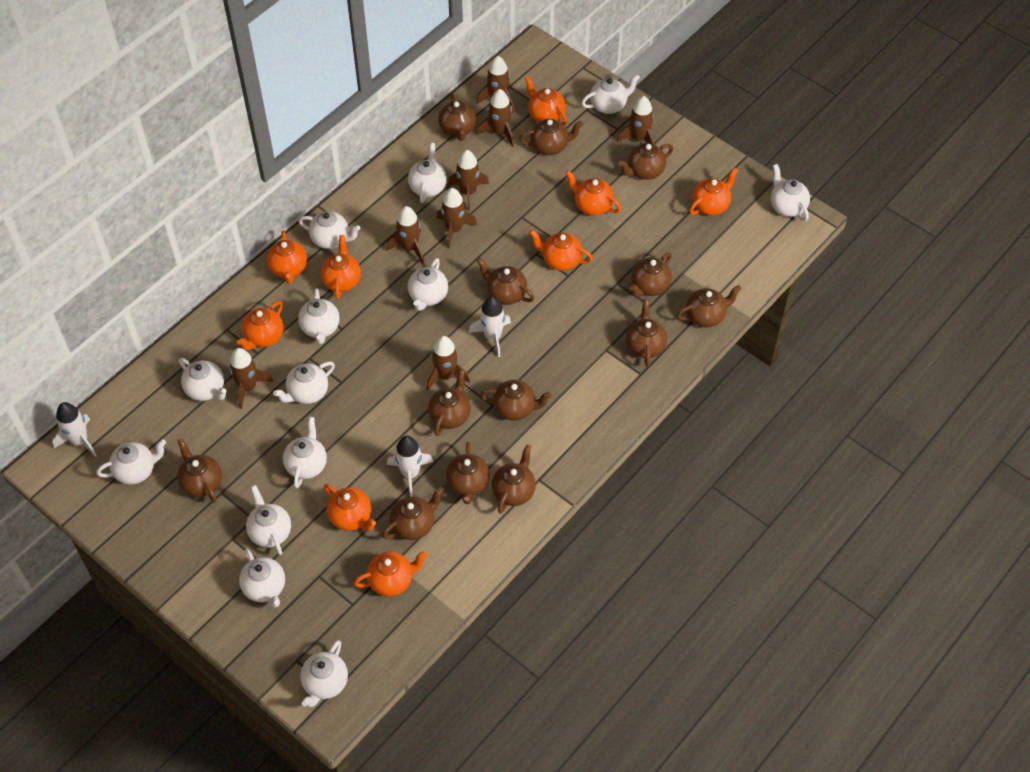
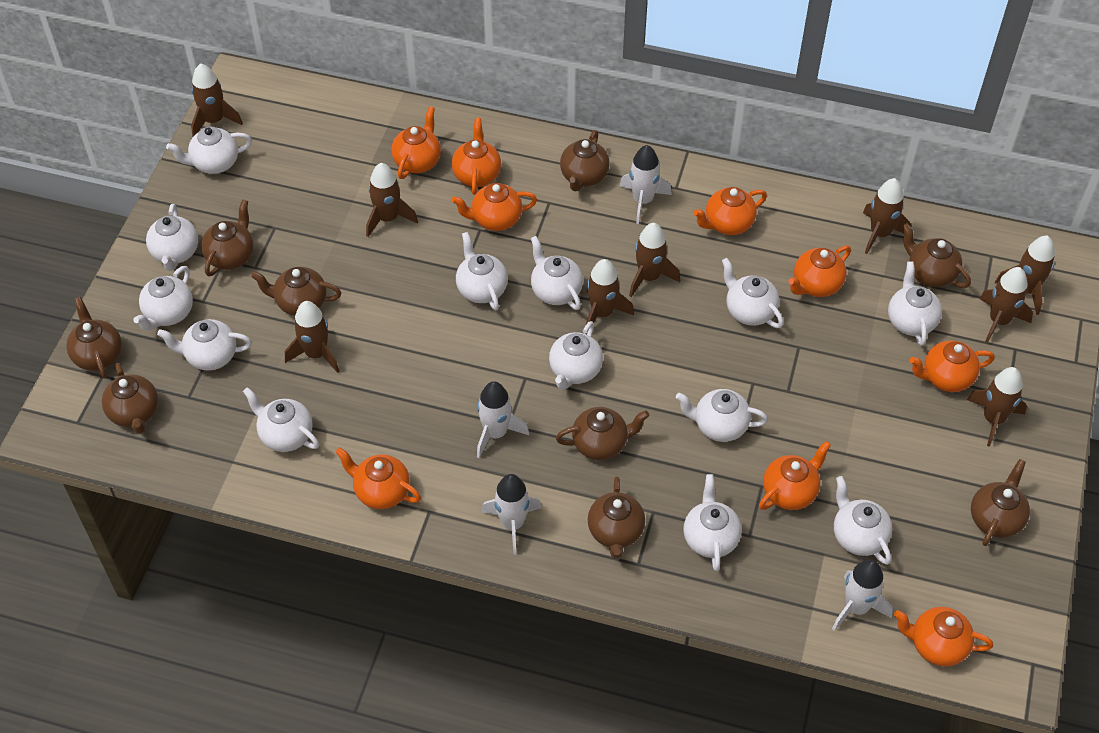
brown rocket: [229,348,273,409] [386,206,424,264] [426,336,470,391] [437,188,477,249] [448,150,489,211] [476,56,514,113] [478,89,514,147] [617,96,655,145] = 8 -> [191,63,243,137] [285,301,339,373] [366,163,418,237] [586,259,634,334] [629,223,680,297] [863,178,912,254] [967,367,1027,447] [980,267,1033,343] [995,236,1055,315] = 9
brown teapot: [177,438,222,503] [382,487,444,540] [428,369,471,436] [438,93,476,141] [446,442,490,504] [477,258,534,305] [480,380,552,421] [492,445,536,514] [519,119,583,155] [619,143,673,180] [626,299,667,367] [630,253,672,297] [677,285,741,327] = 13 -> [66,297,122,379] [102,363,158,434] [201,199,253,276] [251,267,342,316] [556,407,649,460] [560,130,610,191] [588,476,645,559] [902,223,971,288] [971,459,1030,546] = 9
white rocket: [52,402,97,457] [387,436,433,497] [469,296,511,357] = 3 -> [477,381,529,458] [481,474,542,555] [620,145,672,224] [832,559,893,631] = 4

